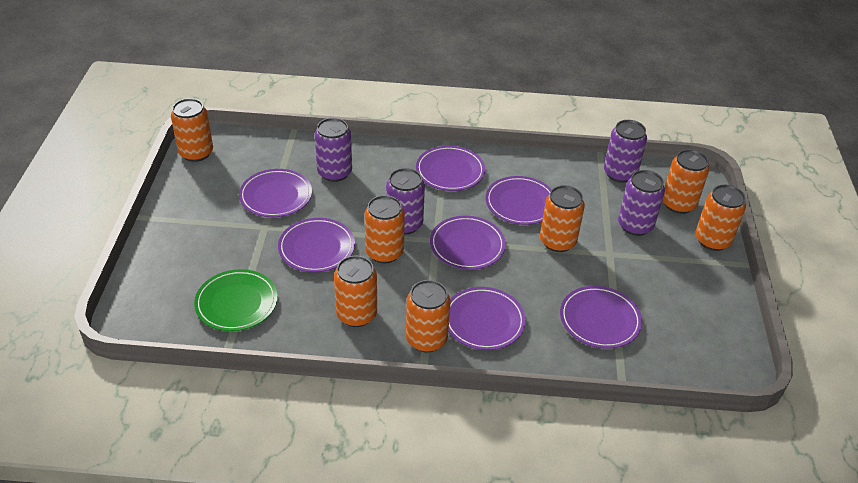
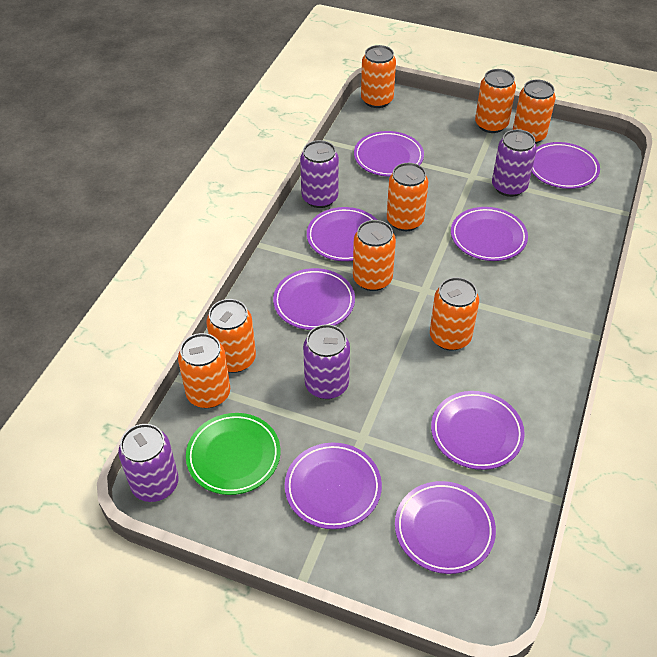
orange can: [171,98,213,162] [334,256,377,327] [365,195,405,263] [406,280,450,352] [540,185,585,252] [663,149,709,214] [695,184,746,251] = 7 -> [178,333,230,408] [206,299,256,373] [353,220,396,291] [361,45,396,108] [387,163,428,231] [430,277,479,351] [475,69,516,133] [513,79,556,144] = 8
purple plate: [239,169,312,217] [278,218,355,272] [416,146,485,191] [430,216,506,270] [448,287,526,350] [485,176,552,225] [560,286,642,349] = 7 -> [273,268,355,330] [285,443,382,529] [307,207,377,261] [354,131,424,177] [395,481,496,574] [431,391,525,470] [451,207,528,261] [532,142,600,189] = 8

